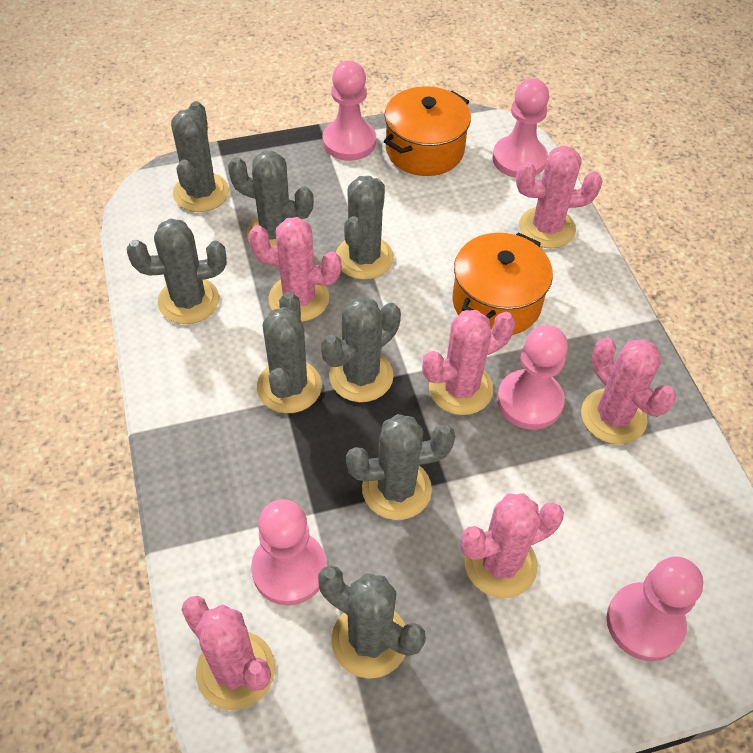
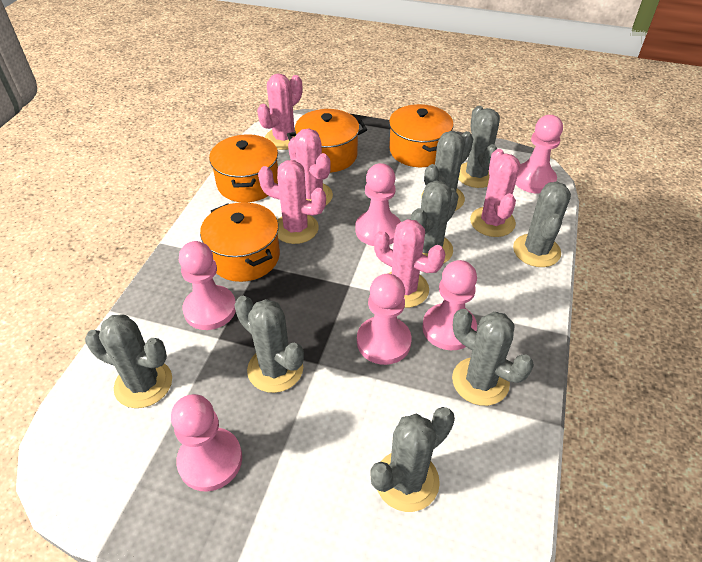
orange pot: [384,86,471,176] [453,232,553,335] = 2 -> [200,202,280,282] [209,135,278,202] [287,109,367,173] [389,104,454,167] = 4
pink cactus: [181,596,275,710] [248,217,342,322] [422,310,515,415] [460,494,564,598] [516,145,602,248] [581,338,676,444] = 6 -> [257,74,302,150] [258,160,326,244] [288,129,333,205] [374,219,445,308] [470,149,520,237] = 5
pink pawn: [251,499,327,605] [323,61,376,161] [492,79,549,178] [497,325,568,430] [607,556,703,661] = 5 -> [171,394,242,491] [179,241,236,330] [355,163,401,246] [357,274,412,365] [422,260,477,350] [516,115,563,194] = 6

